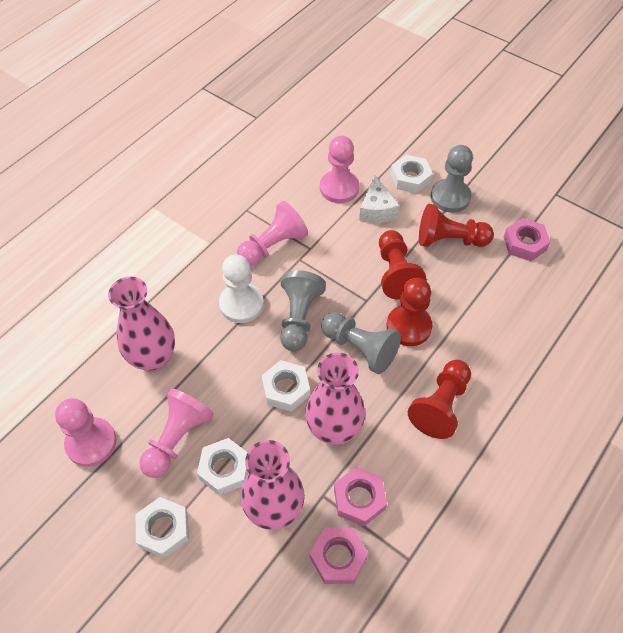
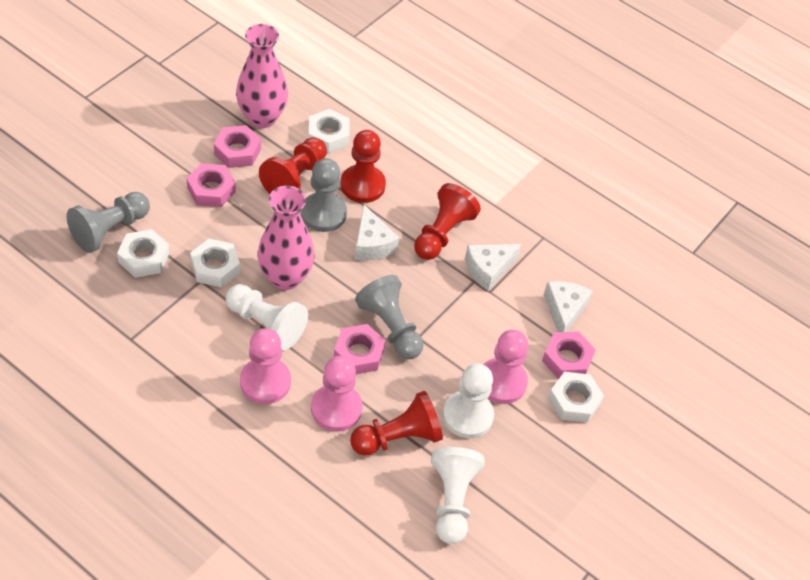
pink nut: [310,528,368,584] [334,467,387,526] [504,218,550,261] = 3 -> [186,163,236,207] [214,125,261,168] [334,324,386,374] [542,331,596,379] = 4
pink pawn: [55,398,116,467] [139,388,214,478] [237,201,308,266] [320,136,359,203] = 4 -> [240,328,291,404] [311,356,363,431] [483,330,528,404] = 3
pink vase: [108,277,175,372] [241,440,305,530] [305,353,365,445] = 3 -> [236,24,288,128] [258,185,315,290] = 2
white cheese: [359,175,400,223] = 1 -> [355,205,399,260] [465,244,521,291] [544,281,592,332] = 3
white pawn: [219,255,264,323] = 1 -> [226,284,308,351] [431,447,485,544] [443,364,494,438] = 3

